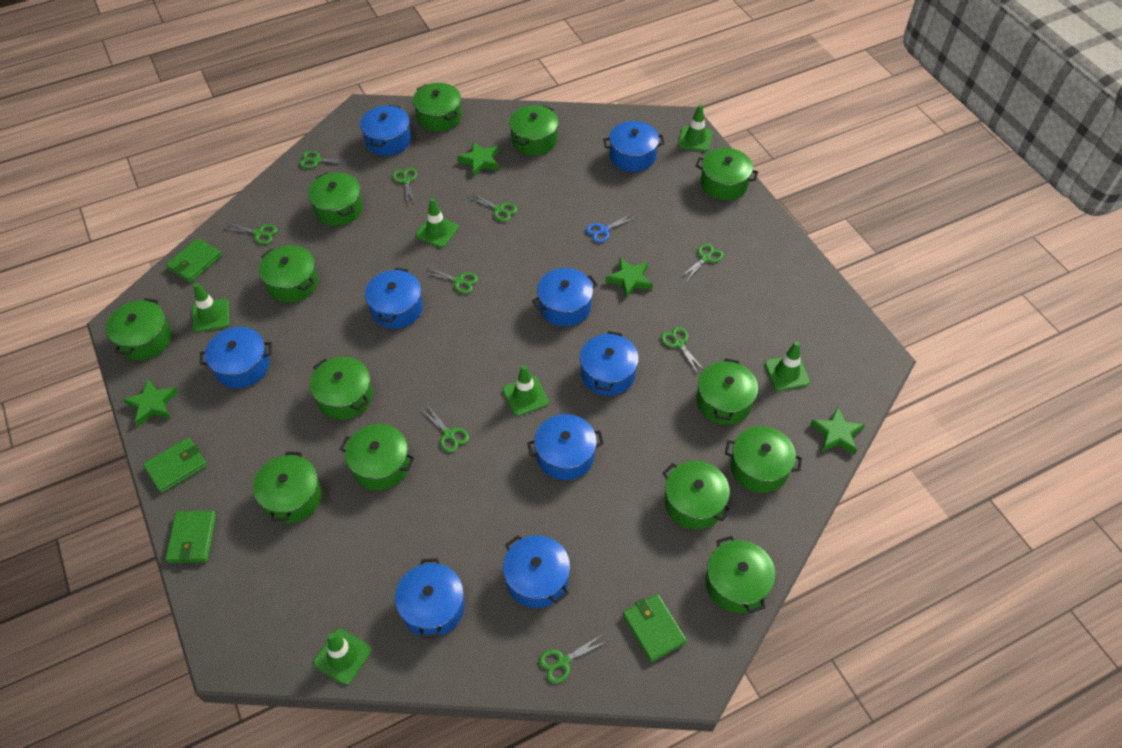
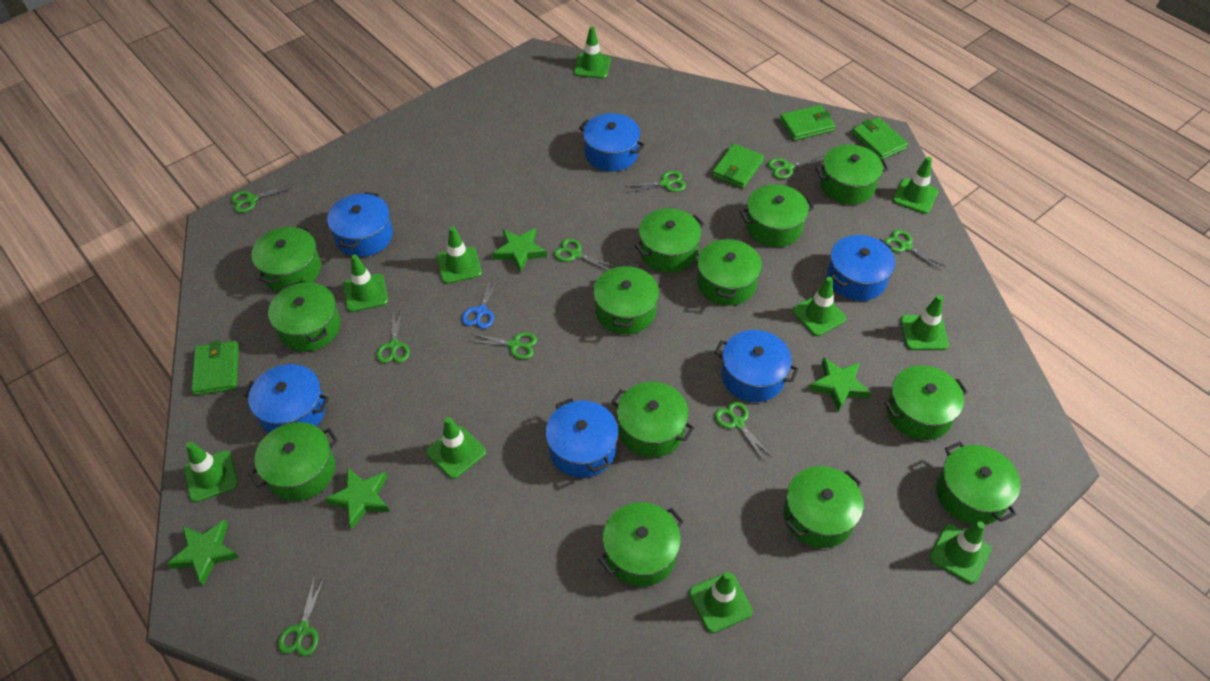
blue pot: [200,327,272,388] [360,105,411,156] [365,268,423,329] [395,558,465,638] [503,535,570,608] [527,414,604,480] [532,268,598,327] [580,331,639,396] [604,121,665,172] = 9 -> [243,364,329,433] [327,192,393,257] [545,398,618,478] [579,113,645,171] [715,330,799,402] [827,235,895,301] = 6
green traffic cone: [192,283,229,332] [313,629,372,685] [416,198,459,248] [503,365,549,416] [678,105,713,152] [765,341,810,391] = 6 -> [184,442,238,503] [343,255,388,312] [426,417,486,479] [437,226,482,284] [574,26,611,78] [689,572,753,633] [792,277,847,336] [893,157,938,214] [900,295,949,350] [930,521,992,584] = 10

